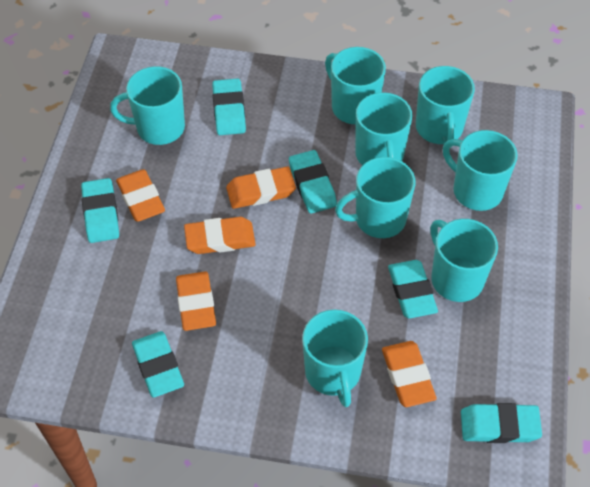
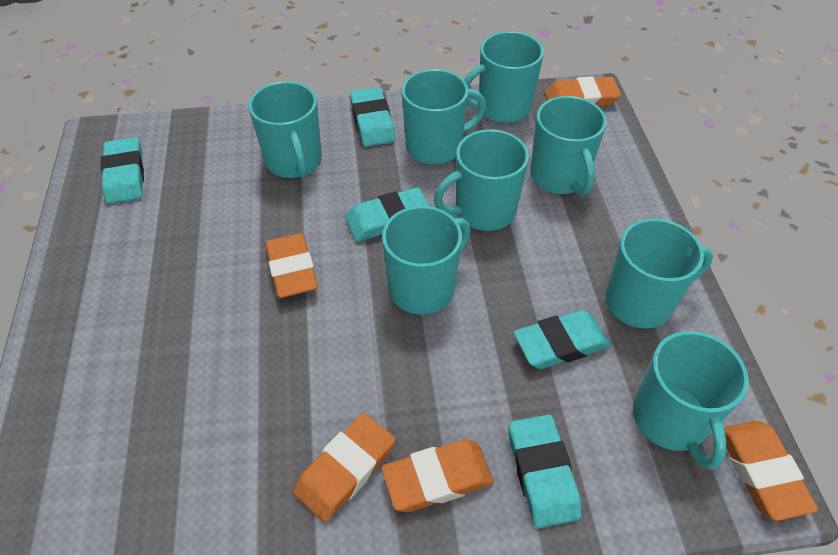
turquoise eraser: [81,178,119,243] [132,331,184,398] [212,78,246,135] [289,150,337,214] [388,260,438,318] [461,403,542,443] = 6 -> [101,137,144,204] [345,187,429,242] [350,87,396,147] [509,414,582,528] [513,310,611,369] = 5

